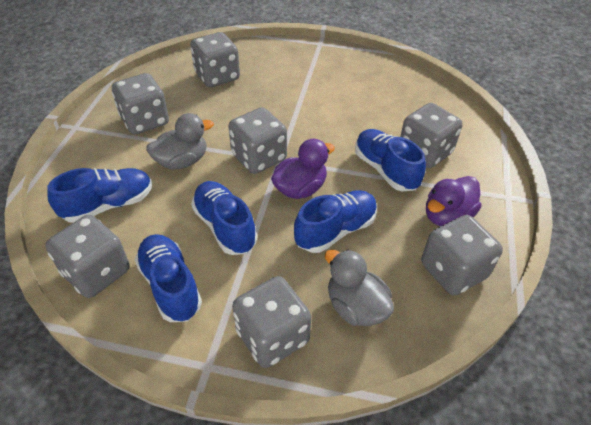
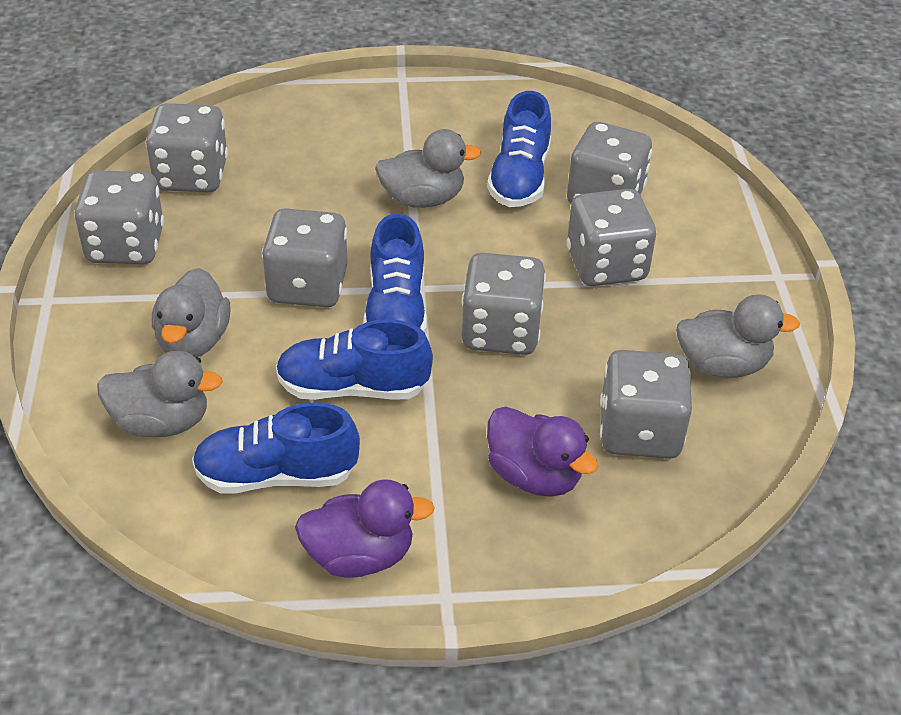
blue shoe: [48,168,152,223] [135,234,202,322] [191,181,257,255] [294,190,377,253] [355,129,426,191] = 5 -> [192,402,360,493] [276,319,433,400] [363,213,427,335] [487,91,551,207] = 4
grey duck: [146,113,214,170] [325,250,394,326] = 2 -> [97,350,223,437] [152,268,231,357] [375,129,481,208] [676,294,800,378] = 4

